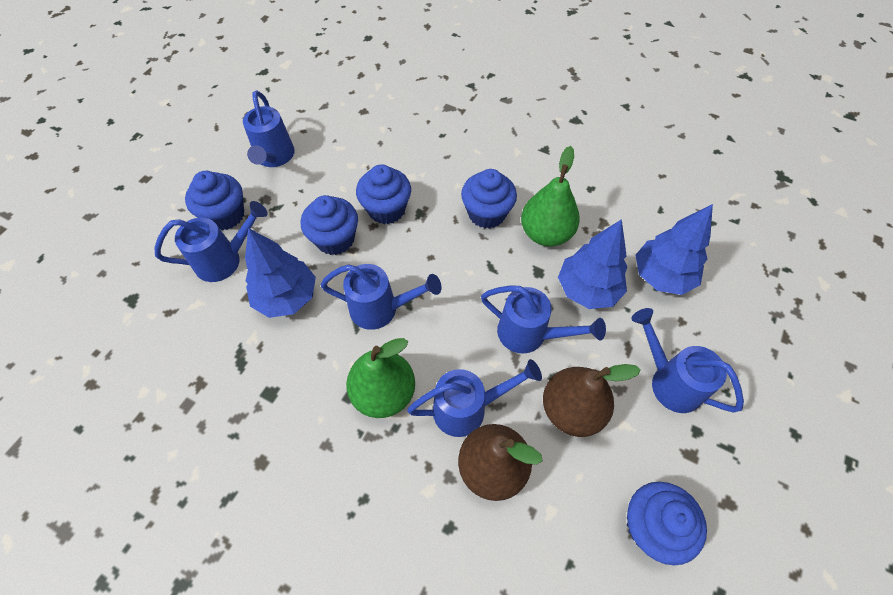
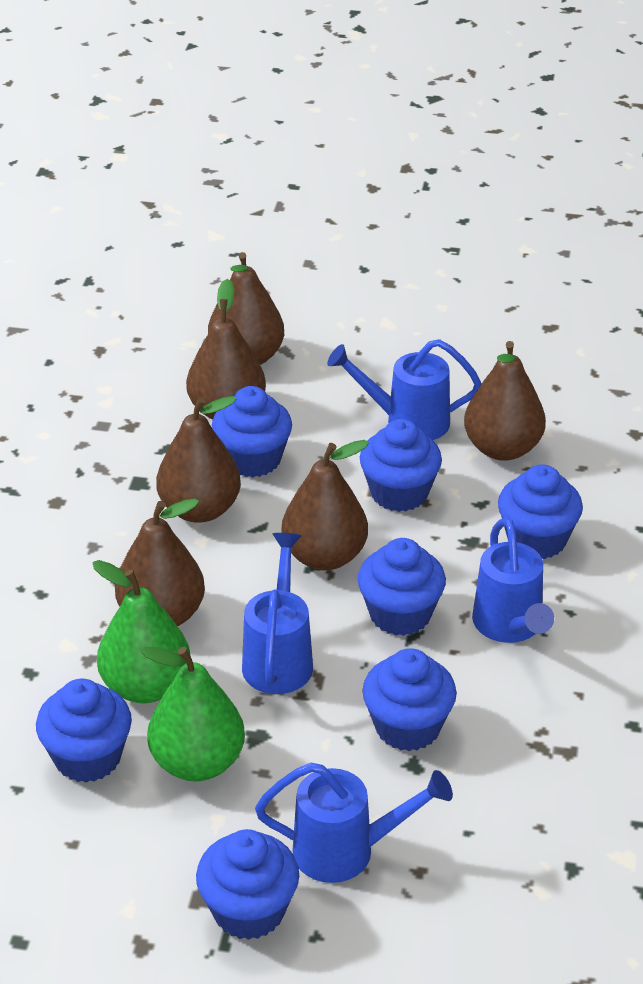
blue cupcake: [185,171,244,230] [301,195,358,255] [356,165,411,224] [461,169,517,229] [627,482,707,565] = 5 -> [36,678,132,783] [196,829,299,940] [212,386,292,477] [358,538,446,636] [360,419,442,512] [362,648,457,751] [498,464,583,559] = 7
blue tree: [245,228,316,318] [558,219,628,309] [636,204,713,295] = 3 -> none = 0
blue watering can: [154,201,268,282] [243,90,295,167] [320,264,442,330] [407,359,542,437] [481,285,606,354] [631,308,744,413] = 6 -> [242,533,313,694] [255,763,453,883] [327,339,481,440] [472,517,554,643] = 4
brown pear: [458,424,542,501] [543,364,641,437] = 2 -> [115,498,205,626] [156,396,241,523] [186,279,266,420] [208,252,284,365] [281,440,369,570] [464,341,546,461] = 6

